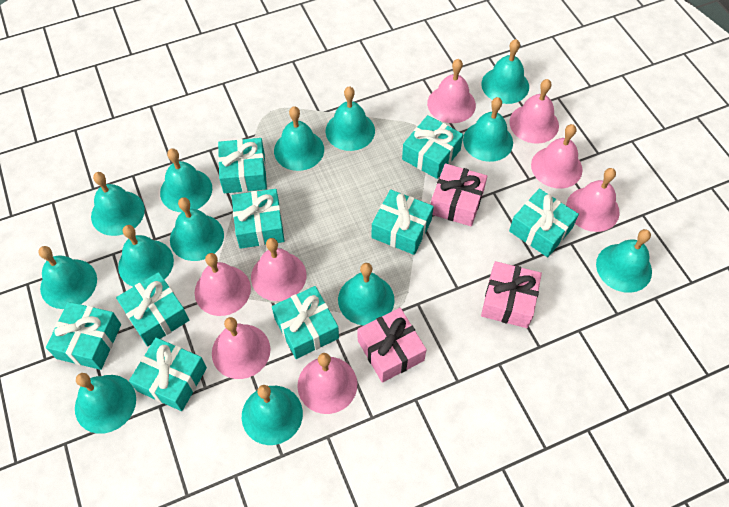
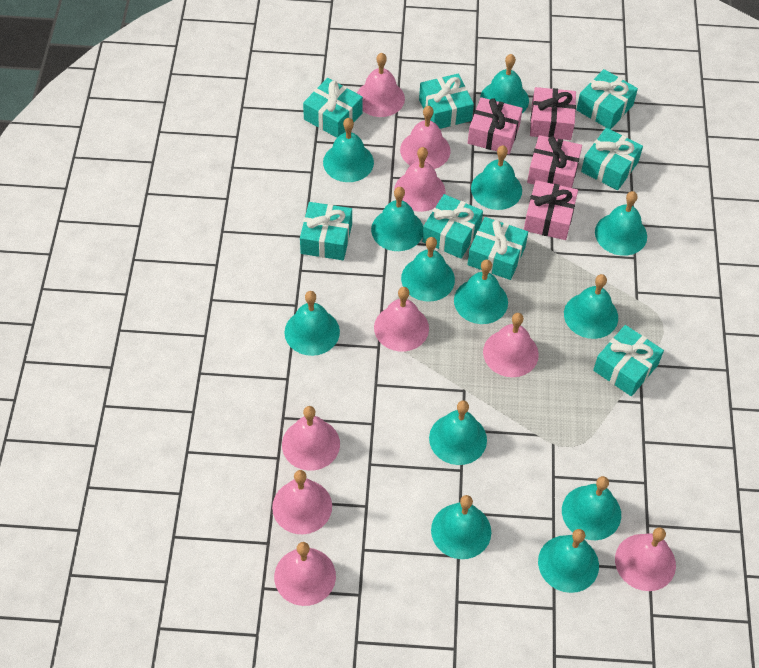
pink bell: [195,253,251,316] [212,317,271,379] [251,238,306,301] [297,353,357,414] [427,59,476,123] [509,79,559,144] [531,124,583,189] [566,168,620,232] = 8 -> [272,470,332,534] [274,542,336,606] [282,406,340,471] [357,53,405,117] [374,287,429,352] [394,147,446,212] [400,106,450,169] [483,313,539,377] [615,527,676,591] = 9
pink gift: [357,308,427,383] [431,163,487,226] [481,261,542,328] = 3 -> [468,97,523,154] [524,180,578,240] [527,135,582,188] [530,87,576,140] = 4
turquoise gift: [46,302,121,370] [116,272,189,346] [129,338,207,411] [218,138,267,193] [232,189,284,249] [272,286,339,359] [372,190,434,255] [402,115,463,179] [509,189,579,257] = 9 -> [300,202,352,260] [303,78,363,138] [419,74,474,129] [422,194,483,259] [467,217,528,280] [576,69,638,130] [581,128,643,190] [593,325,664,396] = 8

